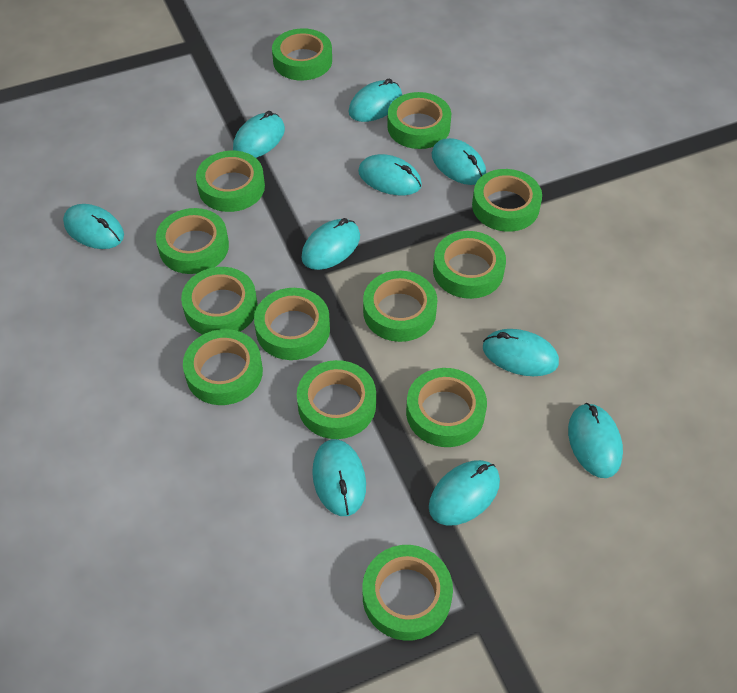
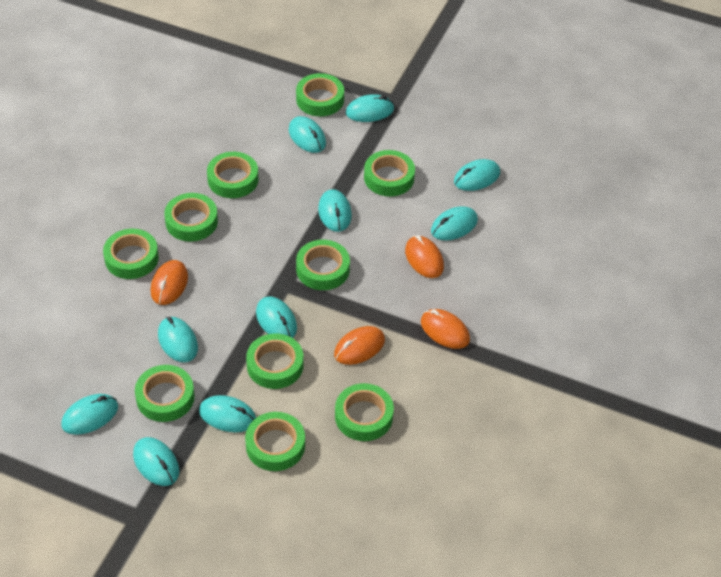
green tape: [156,208,229,274] [181,267,258,335] [183,329,263,405] [196,151,265,212] [254,288,330,360] [272,28,332,81] [297,360,376,439] [362,545,453,641] [363,271,437,342] [387,92,451,149] [406,368,487,447] [433,231,506,299] [472,169,542,232] = 13 -> [103,229,159,279] [135,365,195,422] [164,193,218,242] [207,152,258,198] [245,412,305,471] [246,333,304,389] [296,73,344,116] [296,240,350,290] [335,383,394,441] [364,150,415,197] = 10
orange mouse: none = 0 -> [151,260,188,305] [334,326,385,365] [405,235,444,278] [421,309,470,349] = 4

